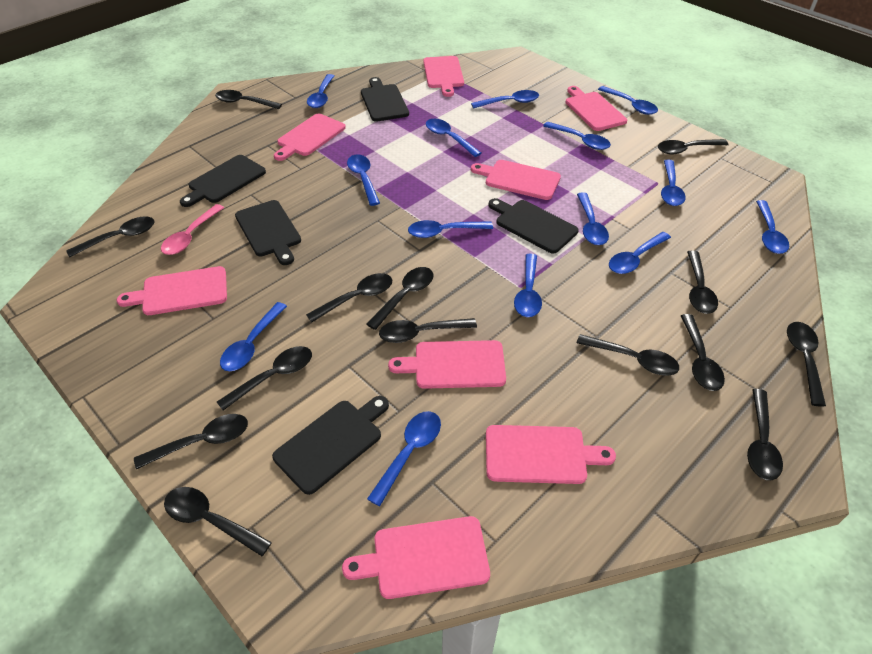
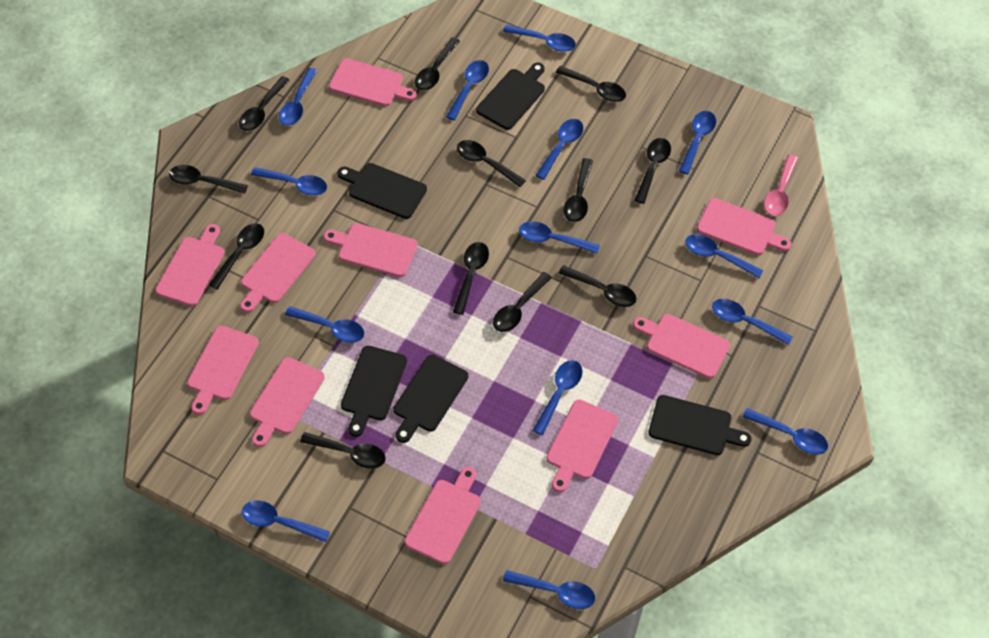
black spoon: [66,216,154,257] [134,414,248,470] [164,487,272,556] [215,90,282,109] [217,346,312,411] [306,273,392,322] [366,267,433,330] [379,318,477,343] [577,334,679,376] [658,139,729,155] [681,314,725,391] [687,251,718,314] [747,389,783,480] [787,322,826,407] = 14 -> [169,165,248,194] [209,223,264,290] [239,76,290,131] [300,432,386,469] [415,37,460,91] [453,242,489,315] [457,140,526,187] [493,272,552,332] [555,66,626,102] [559,265,636,307] [564,158,593,222] [634,138,671,204] = 12
pink cutting board: [116,266,227,315] [274,114,346,161] [342,516,490,599] [388,340,506,389] [423,56,464,97] [471,160,561,200] [486,425,616,484] [565,86,627,131] = 8 -> [155,224,225,306] [187,326,259,415] [240,233,315,313] [250,357,325,447] [323,223,418,277] [329,58,417,106] [404,467,481,564] [546,399,618,492] [633,314,730,379] [697,198,791,255] = 10

